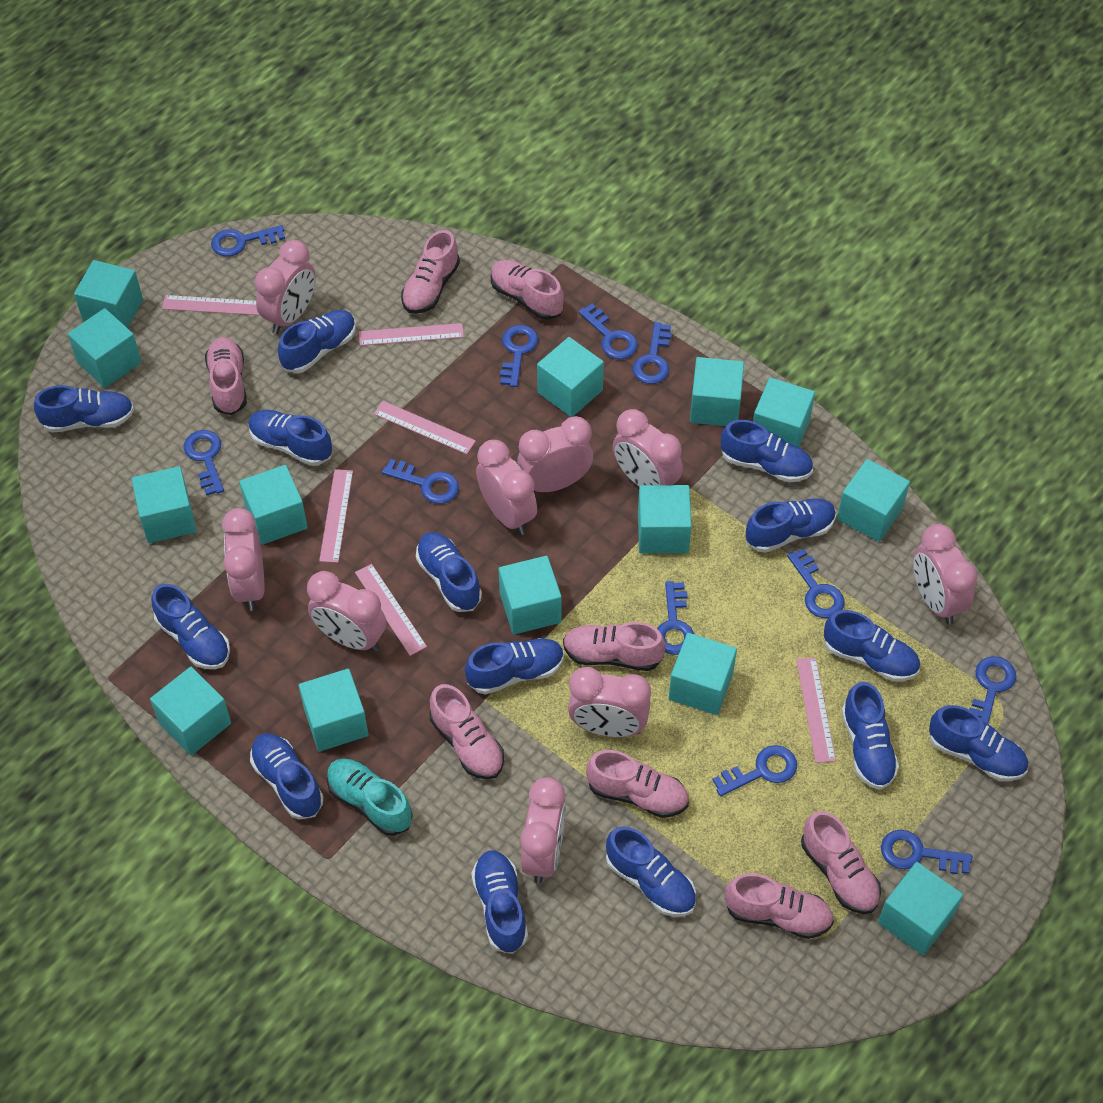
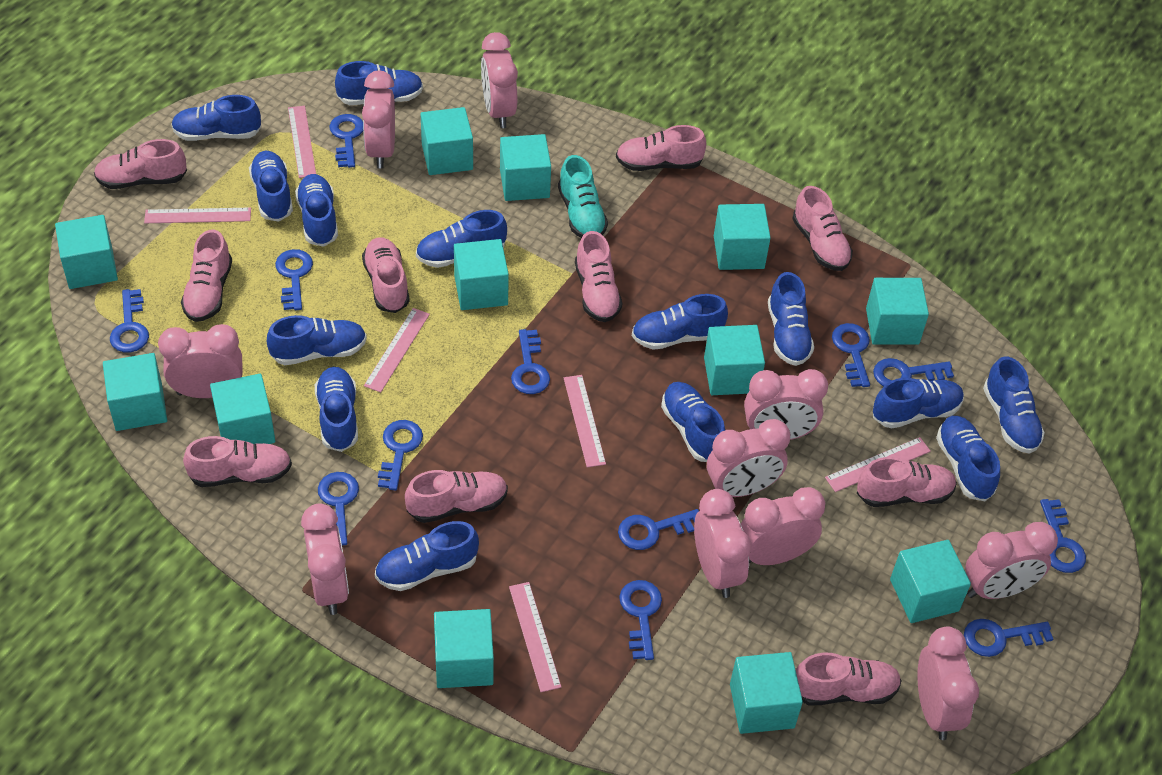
blue key: [184,430,224,496] [211,225,285,257] [382,459,459,504] [500,325,538,387] [578,304,638,359] [632,322,672,384] [657,581,694,655] [712,745,797,796] [787,549,845,618] [881,830,972,874] [969,656,1017,724] = 11 -> [110,289,149,352] [275,249,313,310] [318,472,359,546] [329,114,363,168] [378,420,423,490] [511,329,550,394] [618,509,699,550] [619,580,662,660] [832,323,870,387] [873,358,954,386] [964,619,1053,657] [1040,499,1086,573] = 12
pink clock: [222,508,265,611] [255,240,316,334] [307,571,386,652] [476,440,537,535] [517,416,593,492] [520,777,566,884] [568,667,651,737] [613,409,683,486] [913,524,978,625] = 9 -> [158,324,242,398] [301,503,349,615] [362,71,395,169] [481,32,518,128] [694,489,751,598] [707,419,790,497] [741,487,825,565] [744,369,828,440] [917,626,979,740] [965,522,1058,599] = 10
pink shoe: [205,337,247,415] [401,230,460,314] [430,684,504,780] [491,260,564,320] [563,622,666,671] [586,750,689,818] [725,873,834,939] [801,811,881,914] = 8 -> [94,139,187,189] [181,229,232,322] [183,436,292,487] [362,237,409,313] [405,470,508,523] [575,231,622,322] [616,125,706,171] [792,186,853,271] [796,653,902,705] [857,457,957,507] = 10
turquoise cube: [68,308,141,388] [74,260,143,328] [131,466,197,543] [150,667,231,756] [239,465,308,545] [299,669,368,752] [499,556,562,635] [537,337,604,417] [638,485,692,553] [669,633,737,715] [690,357,744,426] [753,377,815,447] [837,459,910,542] [878,862,963,956] = 14 -> [55,215,118,289] [103,353,167,431] [210,374,275,444] [421,107,473,175] [434,609,494,688] [454,239,509,310] [500,134,551,201] [704,325,765,395] [714,204,771,270] [730,652,803,734] [866,278,929,345] [890,540,971,623] = 12

